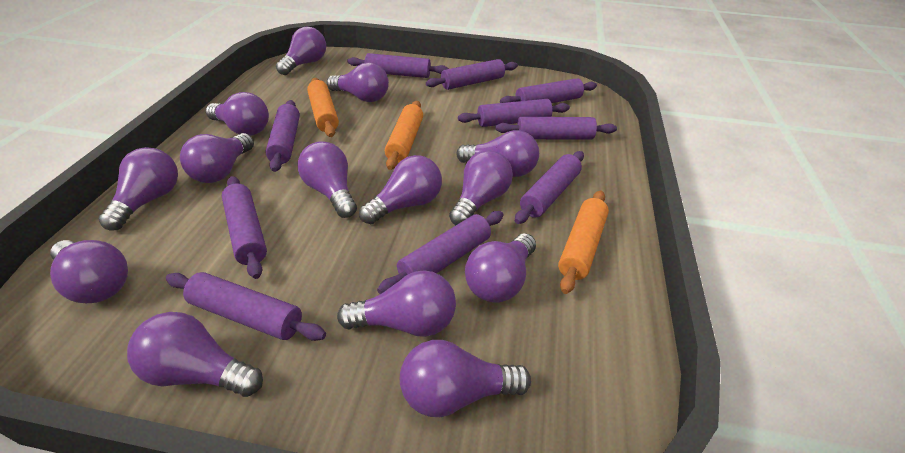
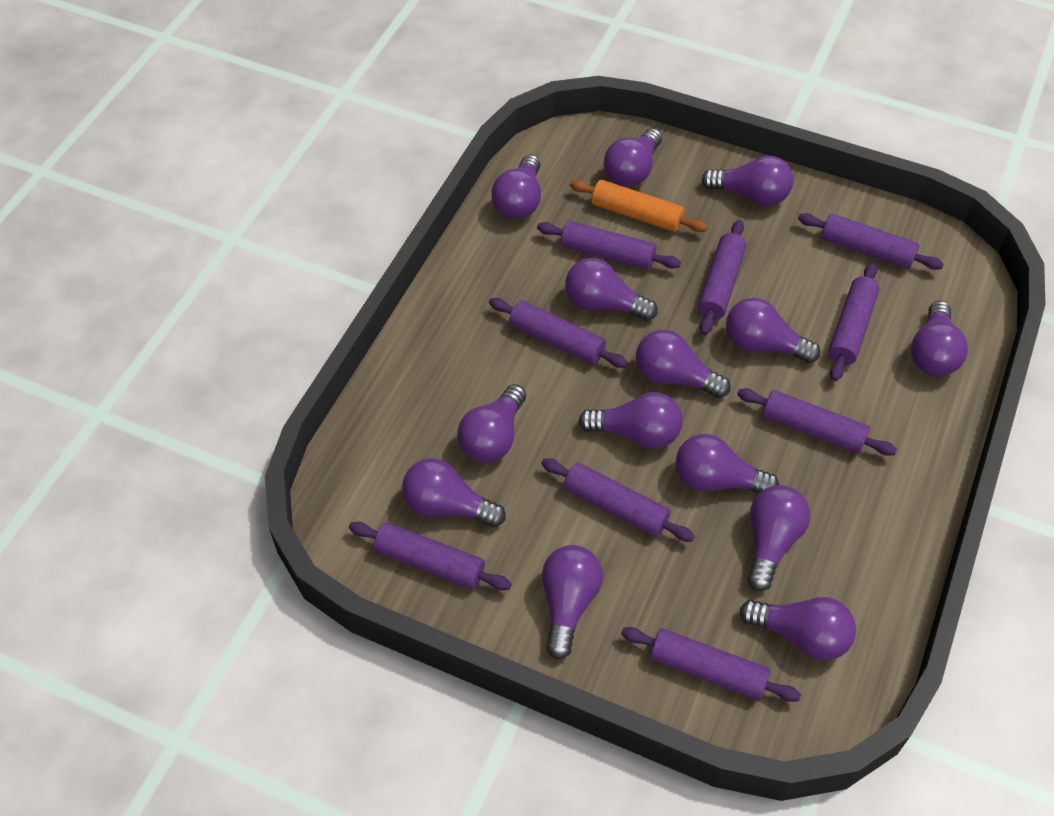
orange rolling pin: [307,78,339,137] [385,101,423,170] [558,190,609,294] = 3 -> [570,180,708,232] = 1
purple rolling pin: [166,272,326,341] [222,176,267,279] [265,100,300,172] [347,53,449,78] [377,211,504,294] [426,59,518,90] [458,99,570,127] [495,117,617,140] [500,78,597,103] [515,151,584,224] = 10 -> [349,522,512,590] [489,298,628,368] [537,221,681,270] [541,458,695,542] [621,627,801,702] [698,220,746,335] [737,388,897,456] [798,213,944,270] [828,263,879,381] = 9

